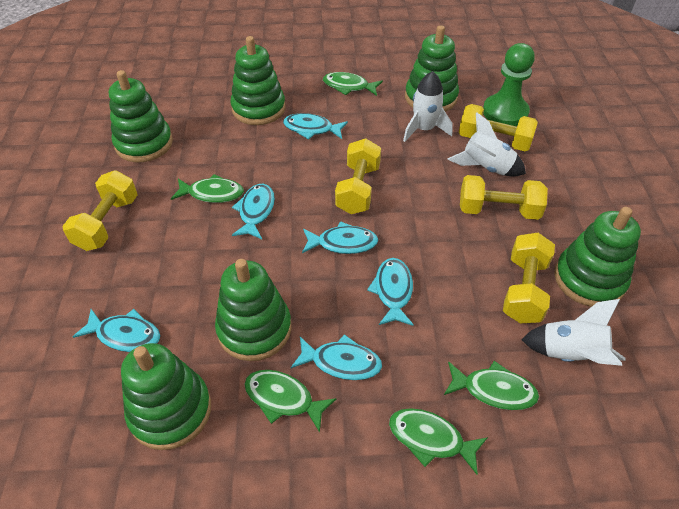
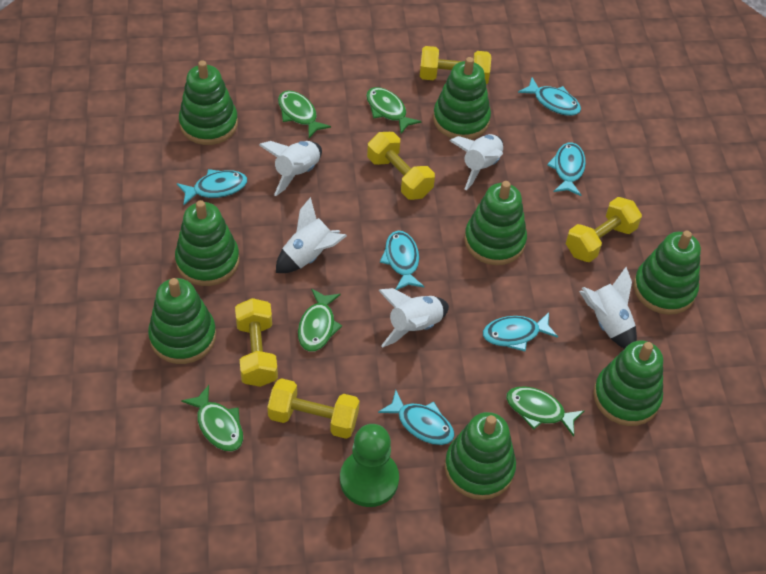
green stacking toy: [109,70,173,162] [121,343,211,450] [215,259,292,361] [230,36,285,125] [405,25,459,112] [554,207,641,307] = 6 -> [148,278,216,364] [175,200,239,286] [179,60,238,145] [433,57,491,140] [445,412,516,500] [464,181,527,265] [593,341,663,426] [634,231,701,315] = 8
white rocket: [403,71,453,142] [447,112,526,176] [522,299,626,366] = 3 -> [259,141,322,196] [276,197,347,273] [378,288,449,347] [450,134,503,190] [579,267,637,349] = 5

